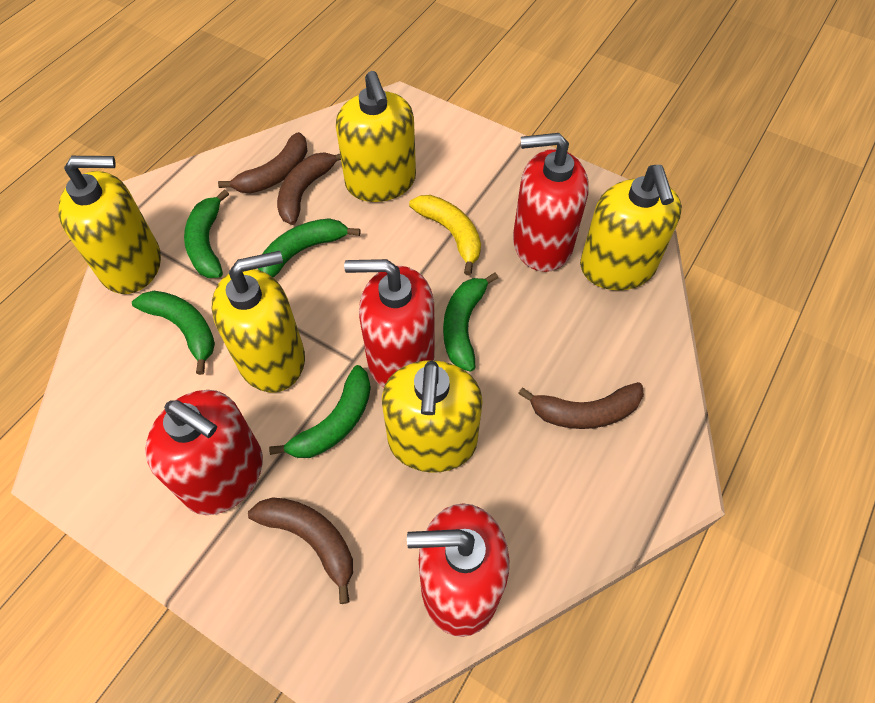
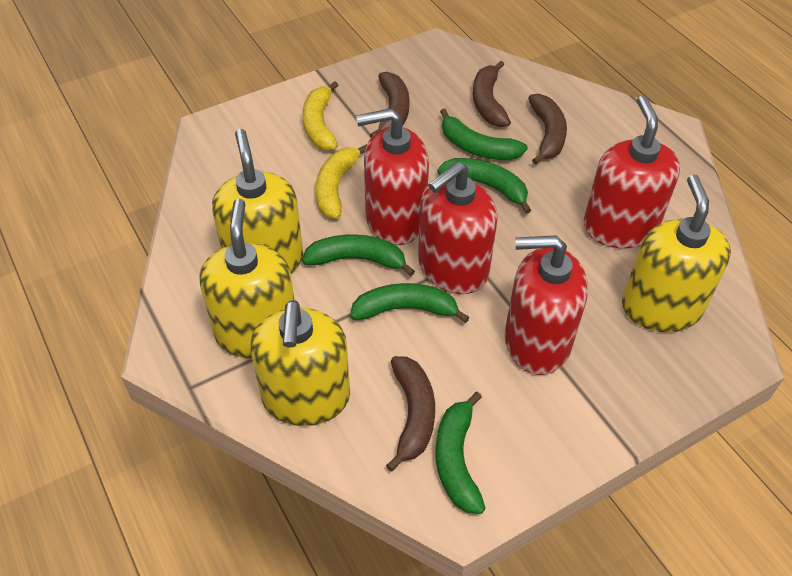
yellow banana: [409,195,481,275] = 1 -> [303,81,339,150] [316,144,367,219] = 2
yellow soap dispenser: [58,156,161,294] [212,251,305,392] [336,71,416,202] [382,360,483,473] [580,165,682,290] = 5 -> [199,199,294,359] [212,129,303,274] [250,300,350,426] [622,175,731,332] = 4

